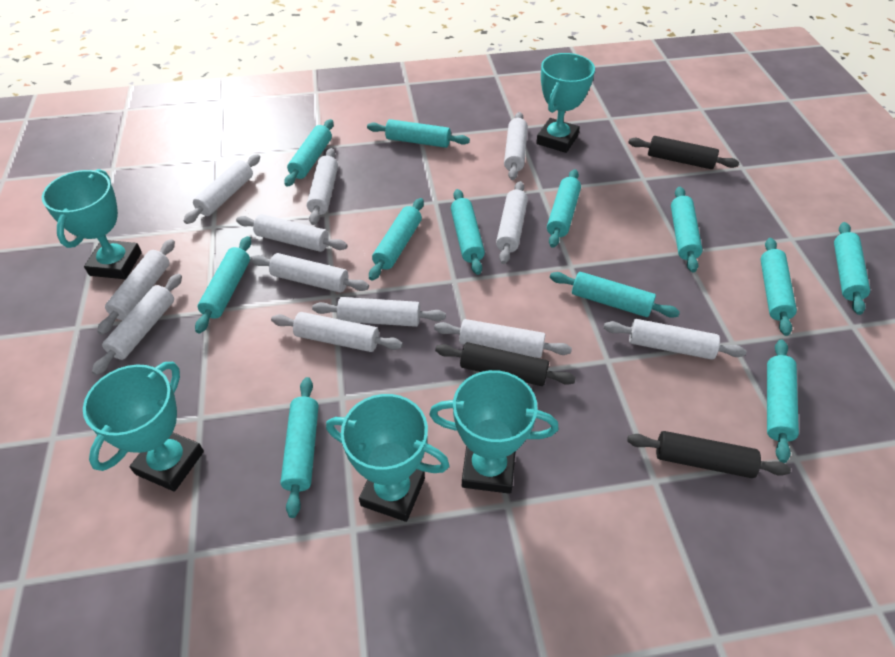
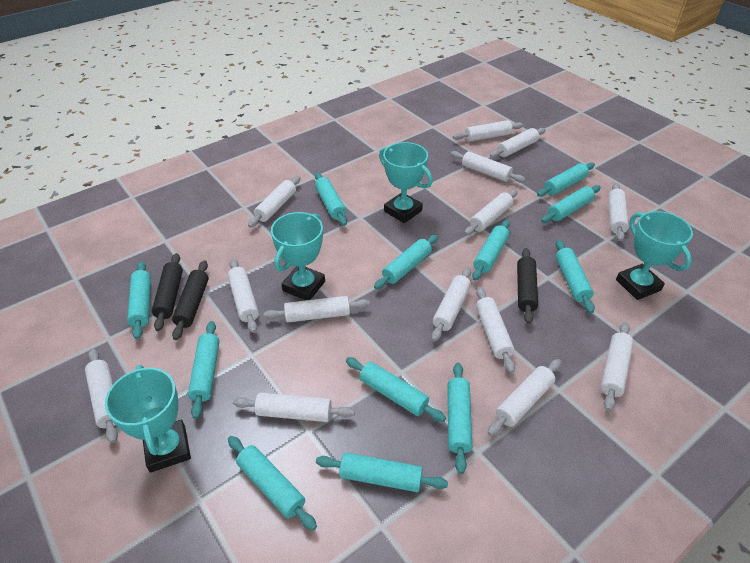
turquoise trophy: [42,169,142,279] [83,362,204,492] [326,394,450,522] [429,370,559,494] [536,53,595,153] = 5 -> [105,365,191,472] [271,212,325,300] [379,142,433,223] [616,211,693,300] = 4
white rolling pin: [92,274,182,375] [97,239,175,335] [184,154,260,224] [236,214,348,252] [250,253,369,293] [271,312,403,352] [306,148,338,225] [312,297,446,327] [434,319,572,358] [496,181,528,264] [504,112,528,180] [604,319,746,360] = 12 -> [85,349,118,443] [228,259,259,333] [233,393,355,422] [248,176,300,228] [263,296,370,323] [431,267,471,342] [451,151,526,183] [453,120,524,142] [464,190,518,235] [476,287,515,373] [487,359,561,436] [490,128,545,158] [601,322,634,411] [608,183,629,241] = 14

